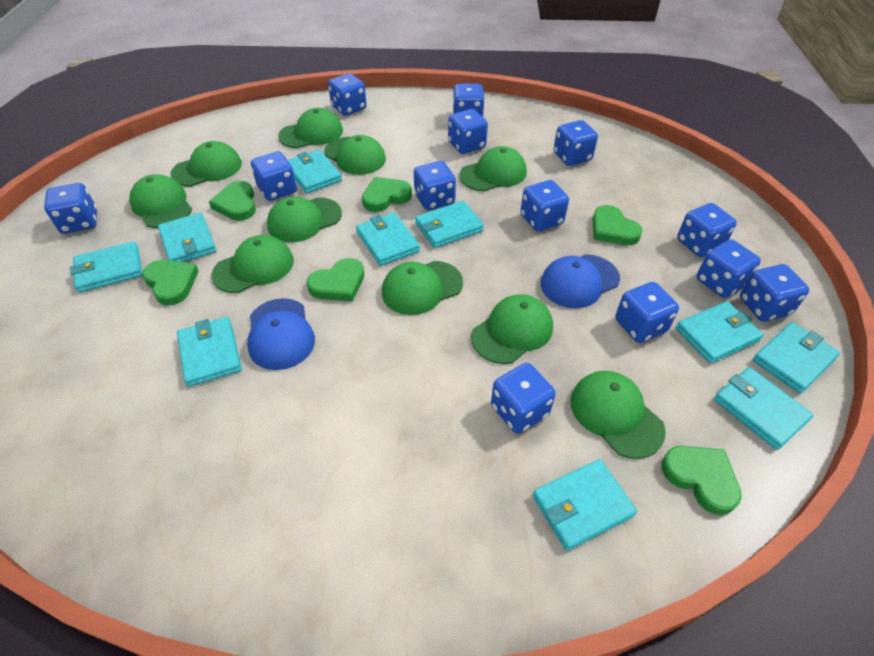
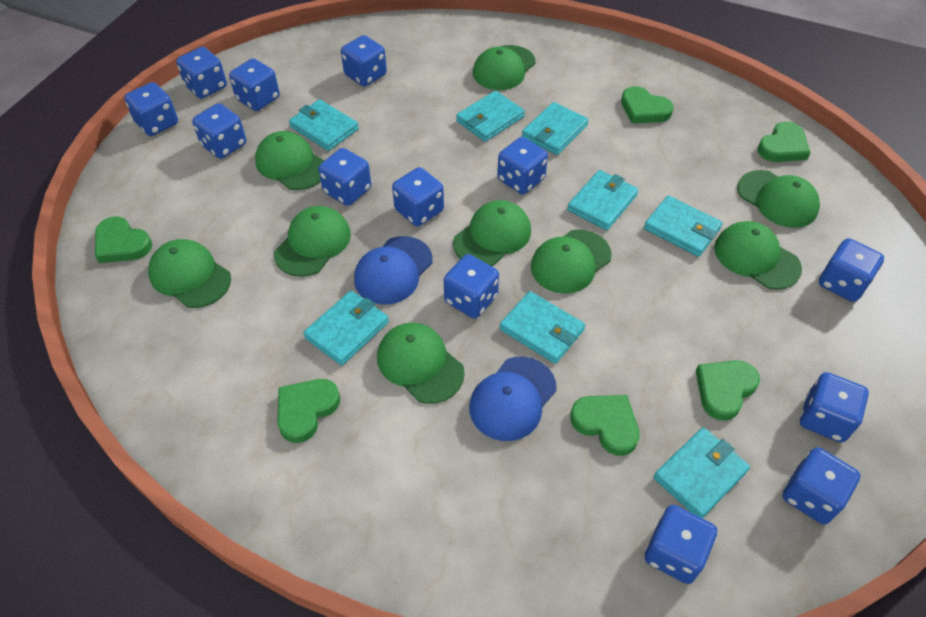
green cap: [129,174,192,228] [170,141,242,187] [211,235,294,293] [267,196,342,242] [278,108,343,148] [324,135,386,175] [382,261,463,315] [459,146,527,191] [471,294,553,364] [570,371,666,459] = 10 -> [148,239,231,308] [255,131,324,190] [274,206,351,277] [377,323,465,404] [453,200,531,266] [473,45,536,90] [531,229,612,294] [714,221,802,290] [737,170,820,228] = 9
turquoise wallet: [70,241,142,293] [158,213,217,262] [177,317,242,387] [288,150,342,193] [356,213,420,266] [415,201,484,248] [533,459,637,551] [676,301,764,364] [714,367,813,450] [752,322,840,394] = 10 -> [289,99,359,151] [303,291,389,366] [456,91,525,142] [500,291,585,364] [522,102,589,155] [567,170,639,230] [644,195,723,257] [653,427,750,518] = 8

